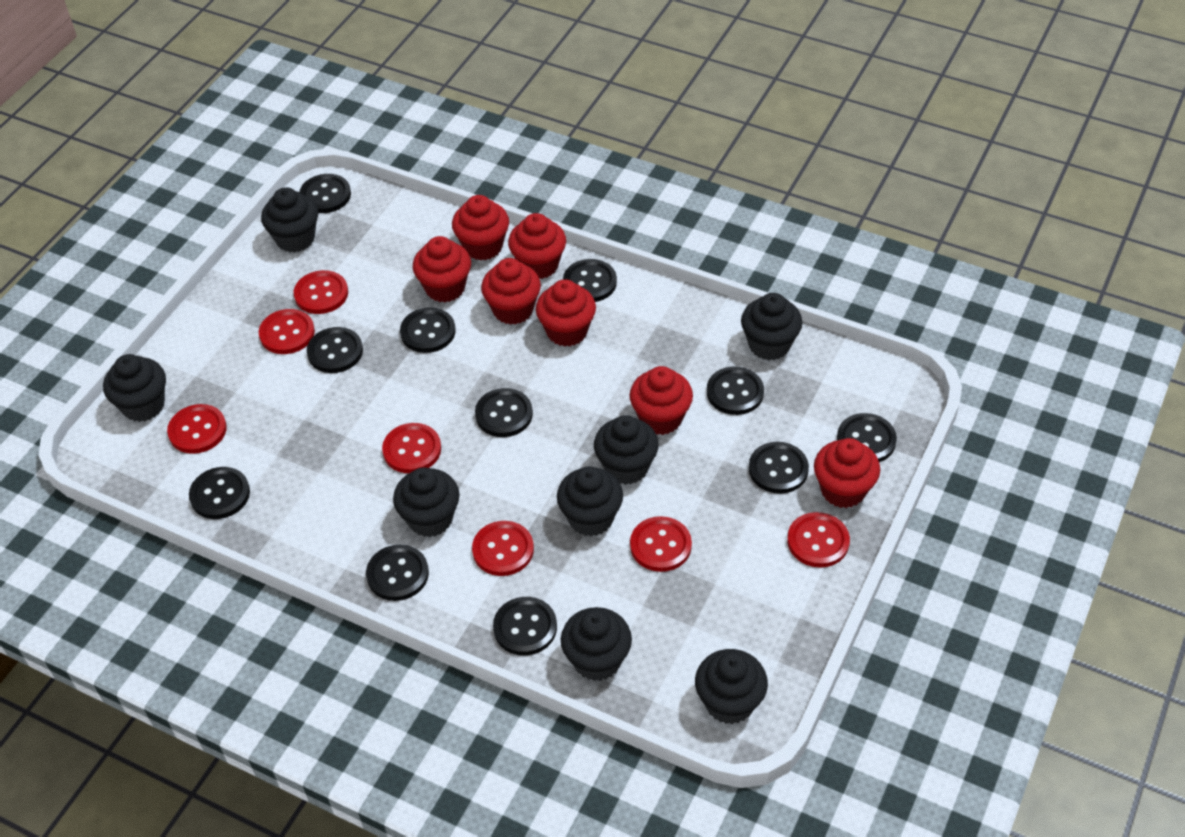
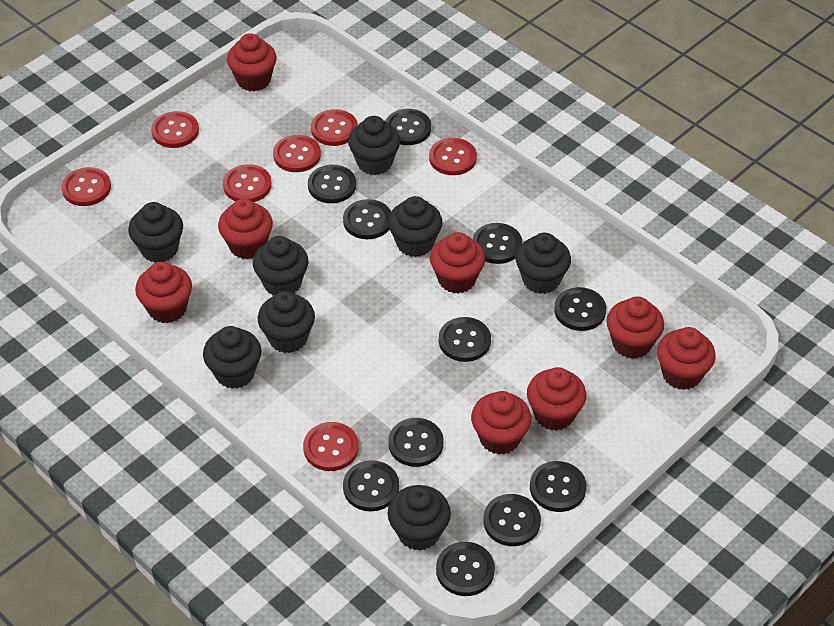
red cupcake: [413,236,471,303] [452,195,509,261] [481,258,541,325] [508,213,566,279] [536,279,596,347] [630,366,693,435] [814,438,880,508] = 7 -> [135,262,192,323] [218,199,273,259] [227,33,277,91] [430,232,485,293] [471,391,531,455] [527,367,586,431] [607,297,664,359] [657,327,716,390] = 8

